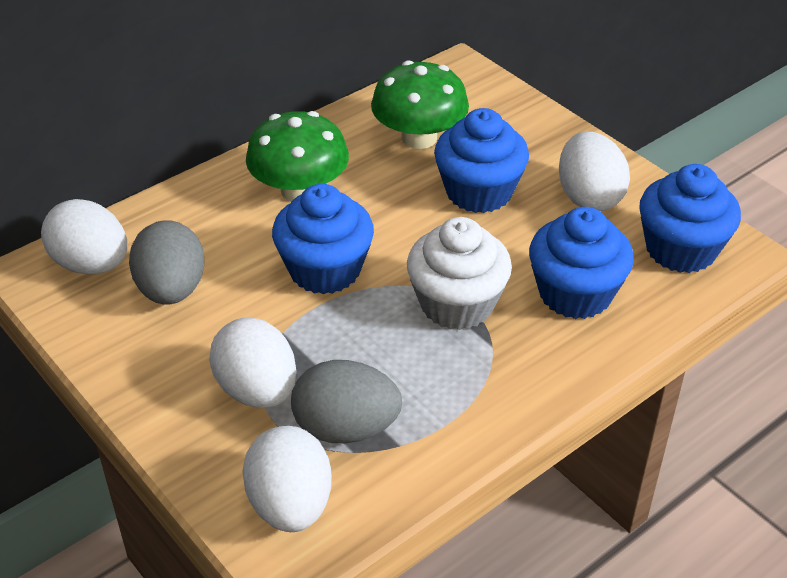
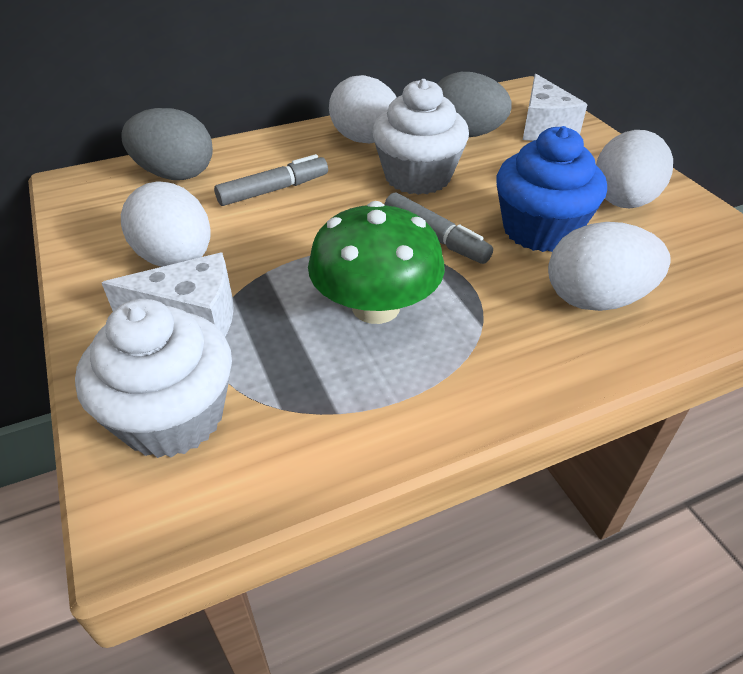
blue cupcake: [272,184,374,294] [434,108,529,213] [529,207,634,319] [639,164,741,273] = 4 -> [496,126,607,252] = 1
green mushroom: [246,111,349,202] [371,60,469,149] = 2 -> [308,201,445,324] = 1
grey marker: none = 0 -> [214,154,328,206] [385,193,493,264] = 2
white cheese: none = 0 -> [102,253,234,337] [523,73,588,141] = 2
white cupcake: [407,217,512,330] = 1 -> [75,299,232,458] [372,79,469,195] = 2

